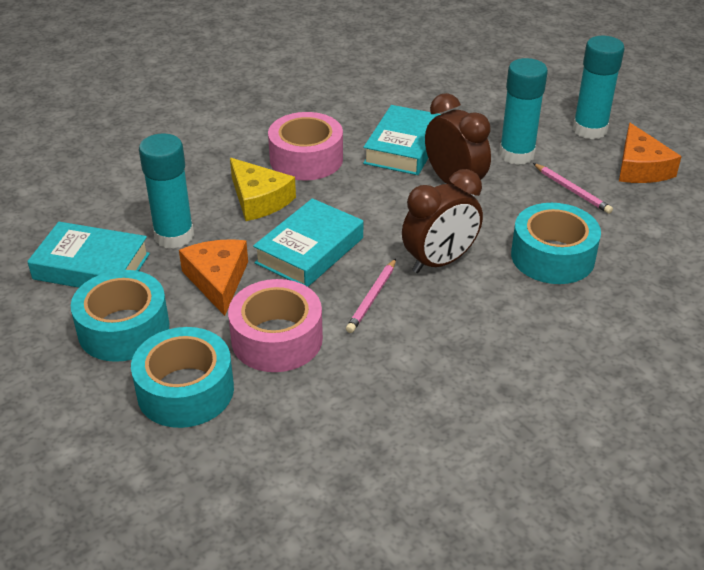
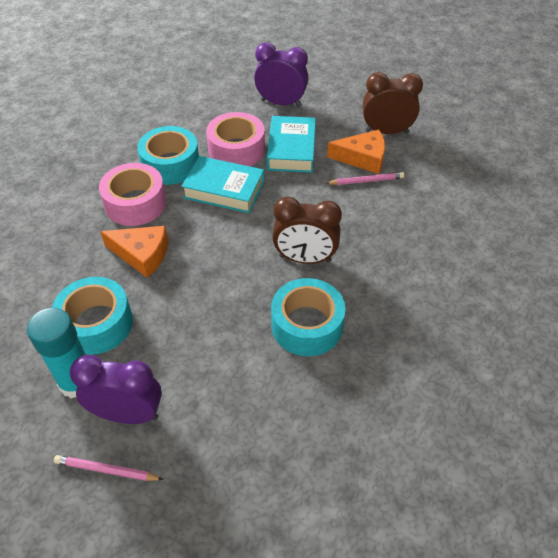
purple clock: none = 0 -> [70,355,162,424] [254,42,309,107] = 2
turquoise book: [27,222,150,288] [253,198,363,287] [363,105,441,175] = 3 -> [181,156,264,213] [267,116,316,173] = 2
turquoise glue stick: [139,133,194,249] [499,58,548,165] [573,36,624,139] = 3 -> [27,308,86,398] = 1
yellow cheese: [230,158,296,221] = 1 -> none = 0

